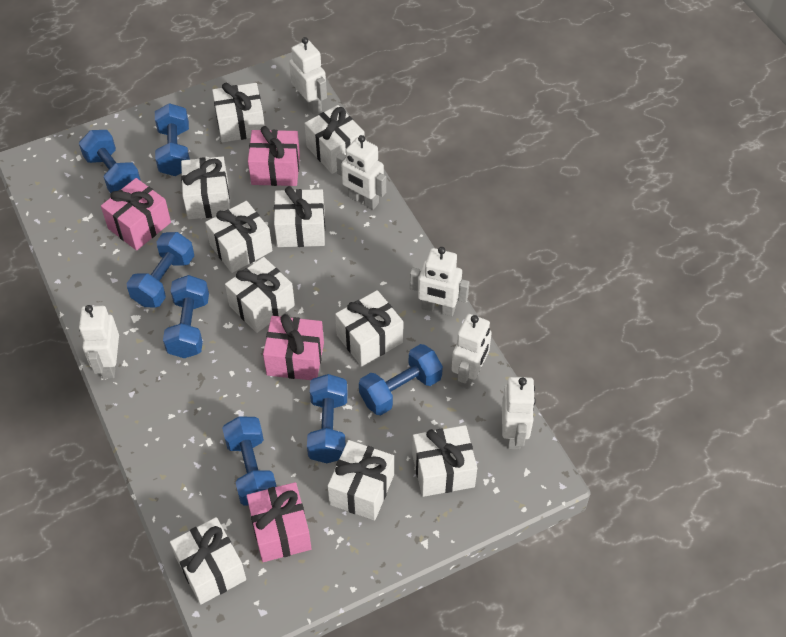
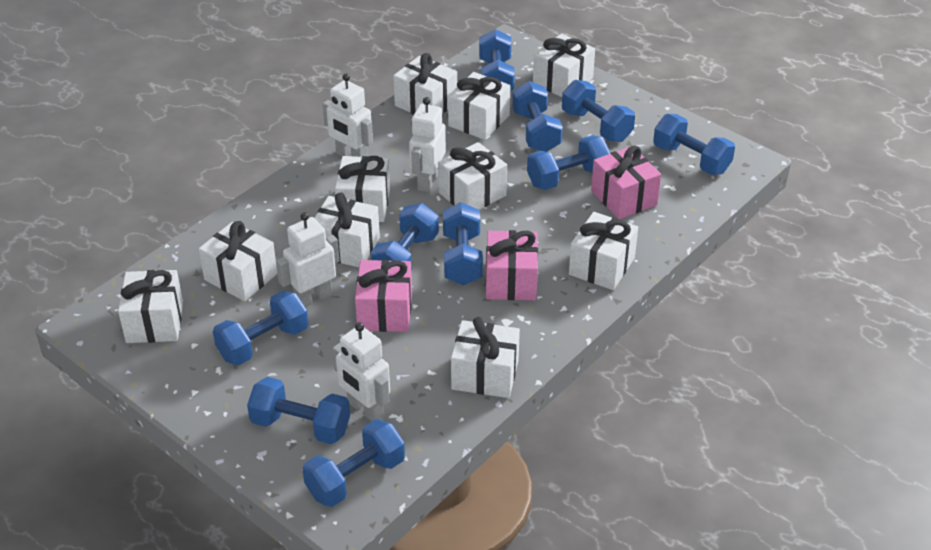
blue dumbbell: [79,130,141,193] [127,232,194,308] [155,103,190,176] [163,275,209,358] [222,416,277,506] [307,374,347,463] [359,344,443,415] = 7 -> [213,291,309,365] [247,377,350,444] [302,419,405,507] [371,203,439,271] [443,202,483,285] [479,29,515,91] [512,81,563,152] [527,135,610,190] [562,80,635,142] [653,114,735,175] = 10
pink gift: [101,178,171,250] [247,482,312,562] [248,126,300,186] [263,314,324,380] = 4 -> [355,260,412,332] [486,230,538,300] [591,145,661,219] = 3
white robot: [79,305,119,379] [289,37,327,115] [336,135,386,210] [410,247,469,316] [451,314,492,389] [502,377,536,449] = 6 -> [276,212,339,307] [323,73,373,157] [332,322,390,421] [409,97,446,192] = 4

